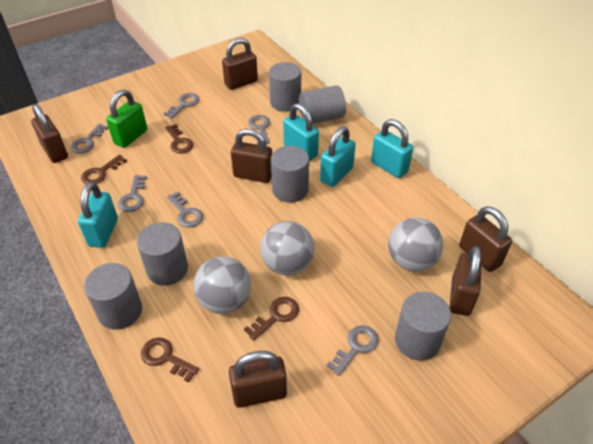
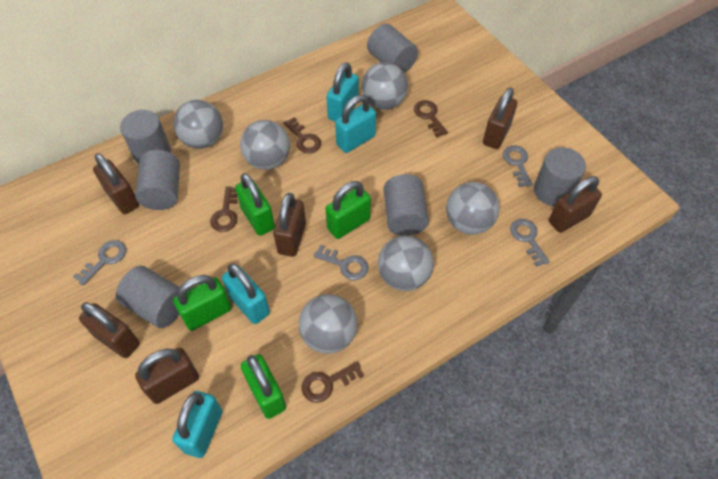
green padlock: [106,89,147,148] = 1 -> [173,275,231,331] [235,173,275,236] [241,354,286,419] [326,181,371,239] = 4
grey ball: [193,256,251,314] [260,221,315,276] [388,217,443,272] = 3 -> [173,100,223,149] [240,120,290,170] [299,294,358,354] [362,62,408,110] [378,235,434,291] [446,182,500,235] = 6
grey key: [70,124,108,154] [118,175,147,212] [163,93,200,119] [167,192,204,228] [248,115,270,145] [326,325,379,376] = 6 -> [73,240,126,286] [314,245,368,280] [503,145,533,187] [510,219,550,267] = 4

